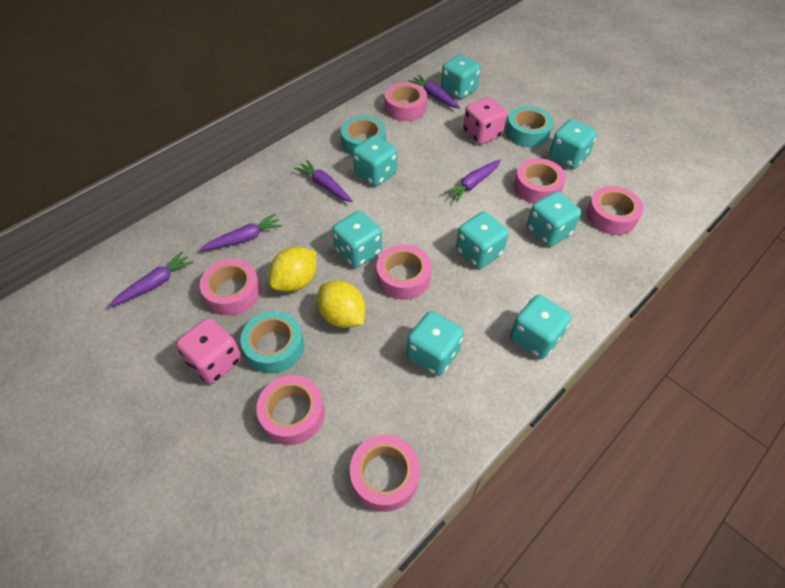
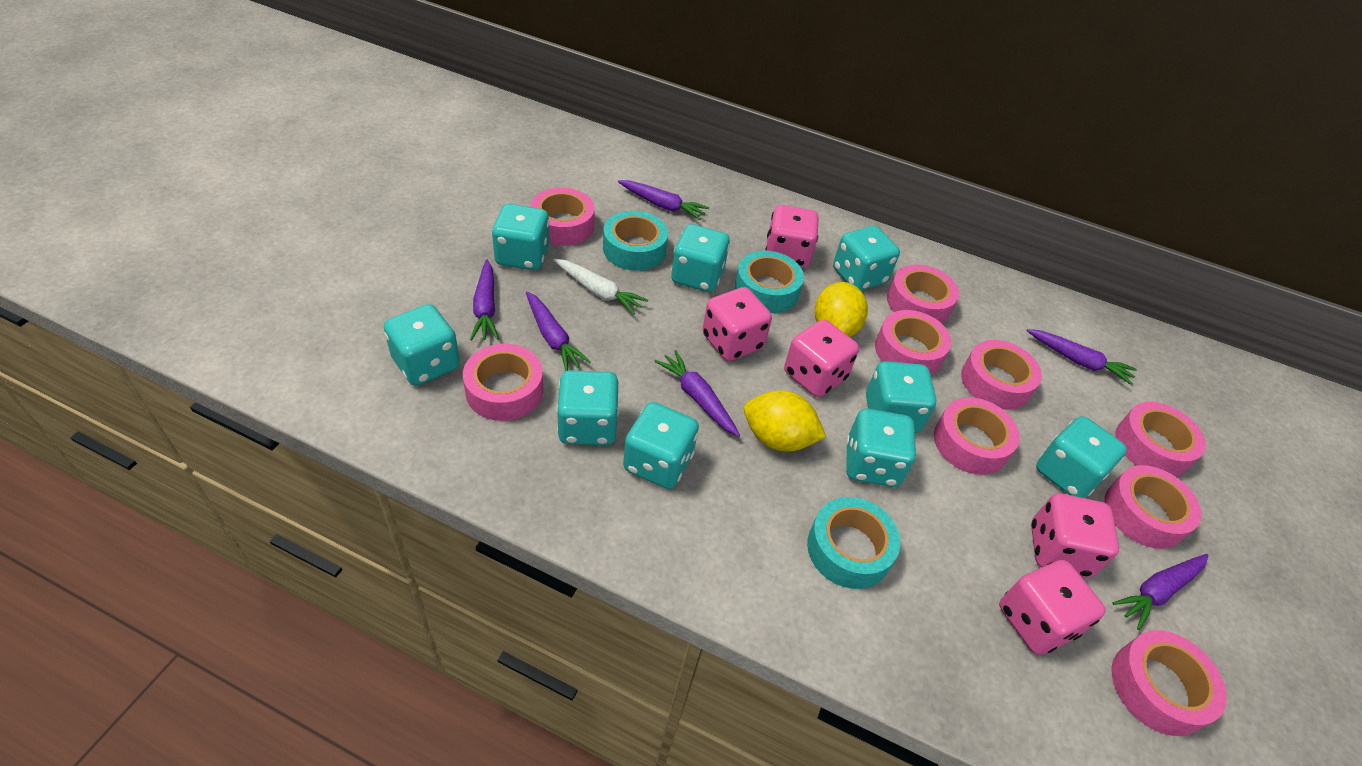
pink dice: [176,318,242,384] [463,97,507,145] = 2 -> [702,287,772,361] [765,205,818,268] [784,320,859,397] [999,560,1106,655] [1031,493,1119,578] = 5
pink tape: [200,259,261,316] [256,375,325,445] [350,435,420,512] [377,245,432,300] [385,82,427,121] [514,158,566,204] [586,186,643,235] = 7 -> [463,344,543,421] [530,188,595,246] [875,310,951,375] [887,264,959,324] [934,397,1020,475] [961,340,1042,410] [1104,465,1202,549] [1112,630,1227,736] [1115,402,1206,476] = 9
purple carrot: [108,251,193,308] [199,214,282,251] [294,160,353,202] [408,75,461,109] [444,160,501,202] = 5 -> [470,259,499,340] [526,291,591,371] [618,180,709,220] [654,350,740,437] [1026,329,1137,385] [1112,554,1208,630] = 6
turquoise dice: [332,211,382,268] [353,135,397,186] [407,311,464,376] [441,54,481,99] [456,212,509,269] [510,295,571,359] [527,191,581,247] [549,119,597,169] = 8 -> [384,304,460,386] [492,204,550,270] [557,370,619,445] [623,402,699,489] [671,224,730,292] [833,226,900,291] [846,408,916,487] [866,361,936,433] [1036,416,1127,498] = 9
white carrot: none = 0 -> [553,259,648,315] = 1

